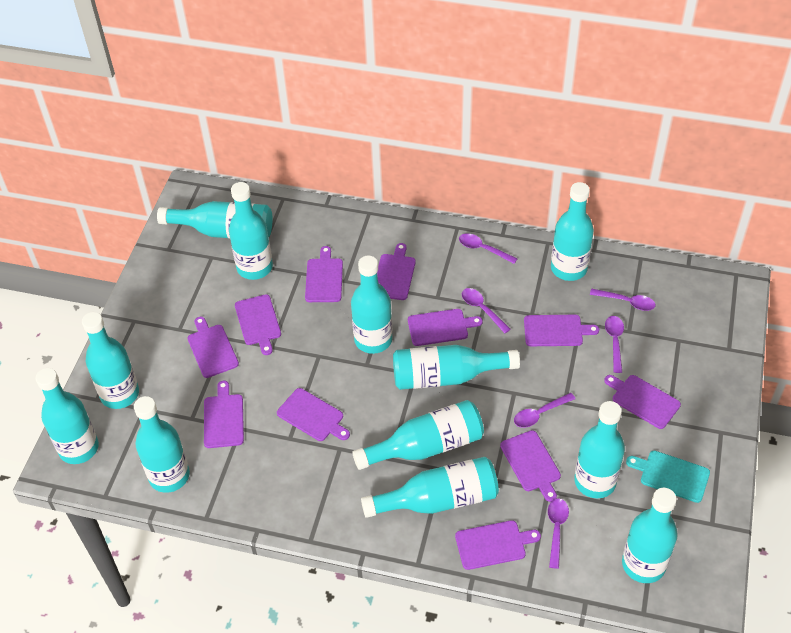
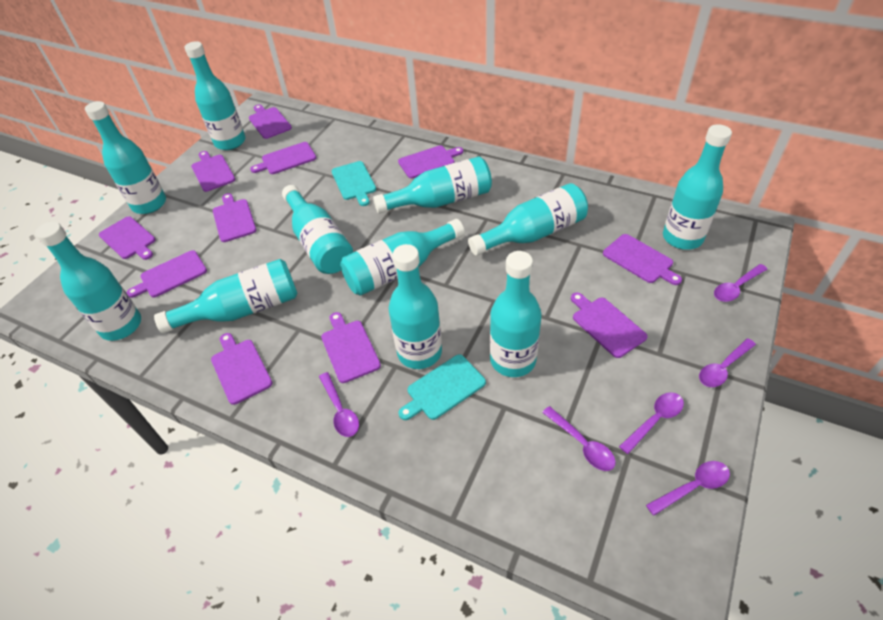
turquoise bottle: [36,368,99,464] [82,312,139,409] [134,396,190,493] [157,201,272,239] [229,182,273,280] [351,255,392,354] [353,400,484,470] [361,457,499,518] [393,345,520,390] [551,182,594,281] [574,401,625,498] [622,488,678,583] = 12 -> [35,221,141,341] [85,101,166,214] [154,259,298,334] [185,41,246,150] [282,185,353,274] [340,219,465,296] [373,156,492,214] [389,244,442,369] [468,183,588,256] [490,251,542,377] [663,124,732,250] = 11
turquoise cutting board: [626,451,710,503] = 1 -> [331,161,376,206] [399,354,486,420] = 2

